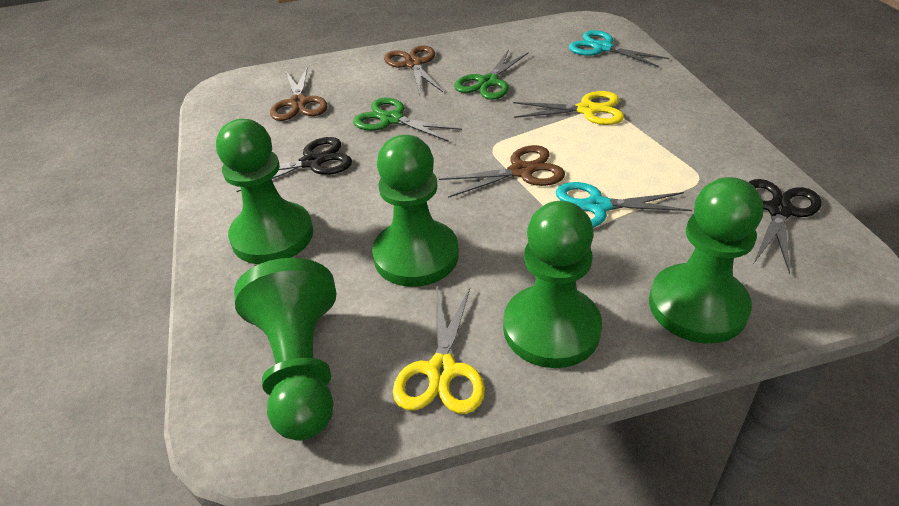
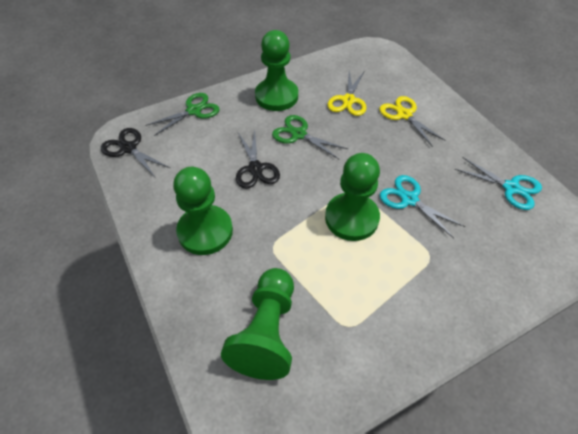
brown scissors: [270,66,327,121] [384,45,443,95] [439,145,565,198] = 3 -> none = 0
green pawn: [216,119,313,264] [234,258,337,441] [372,135,459,287] [503,201,602,368] [649,177,763,343] = 5 -> [173,167,233,255] [221,268,294,380] [255,30,298,111] [325,153,380,241] = 4

